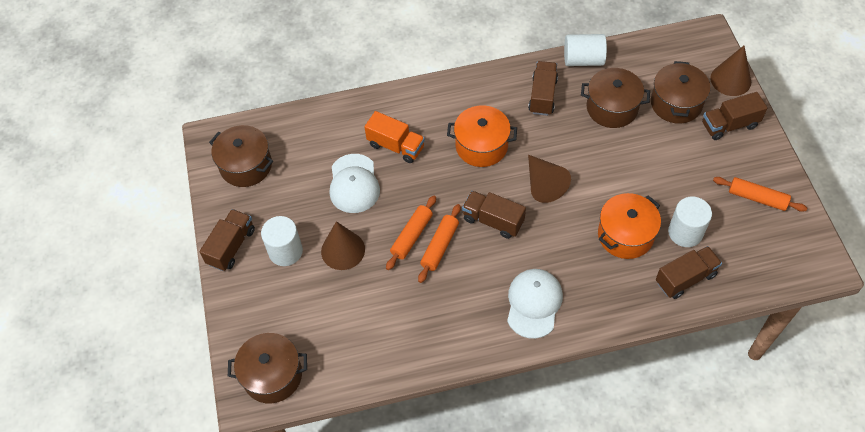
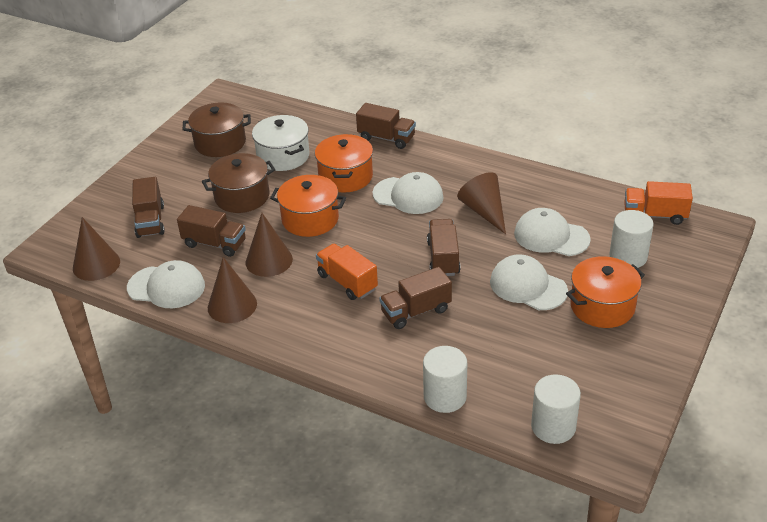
brown cone: [321,221,365,270] [528,155,571,203] [710,46,751,96] = 3 -> [73,217,120,281] [208,257,257,323] [246,213,293,277] [457,172,506,234] = 4
brown pot: [209,125,273,187] [228,333,307,403] [581,68,650,128] [651,61,710,124] = 4 -> [183,102,251,157] [202,153,275,213] = 2
orange pot: [447,106,517,167] [598,193,661,259] = 2 -> [270,175,346,237] [315,134,373,193] [566,256,645,328] = 3
orange rolling pin: [386,195,436,270] [418,204,461,283] [713,177,807,212] = 3 -> none = 0
orange truck: [365,111,425,163] = 1 -> [316,244,378,300] [624,181,693,225] = 2
white cap: [330,154,380,213] [507,269,563,339] = 2 -> [127,260,205,308] [372,172,444,214] [490,254,568,310] [514,208,591,256] = 4
white pot: none = 0 -> [252,115,309,171] = 1

